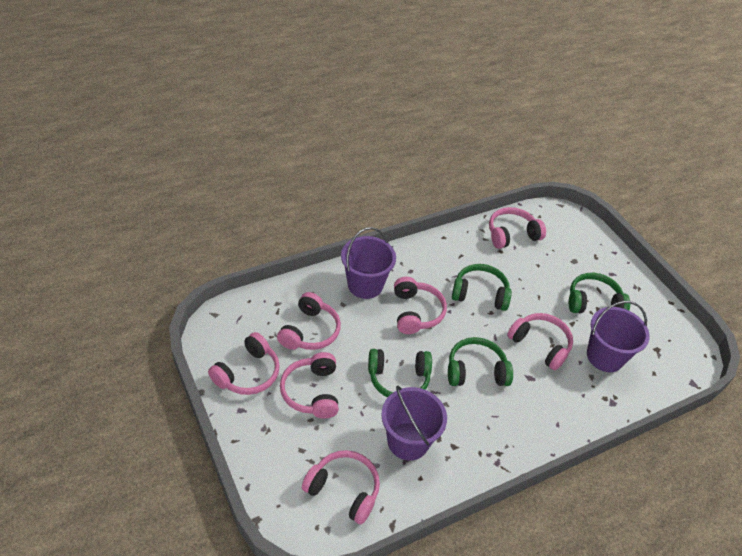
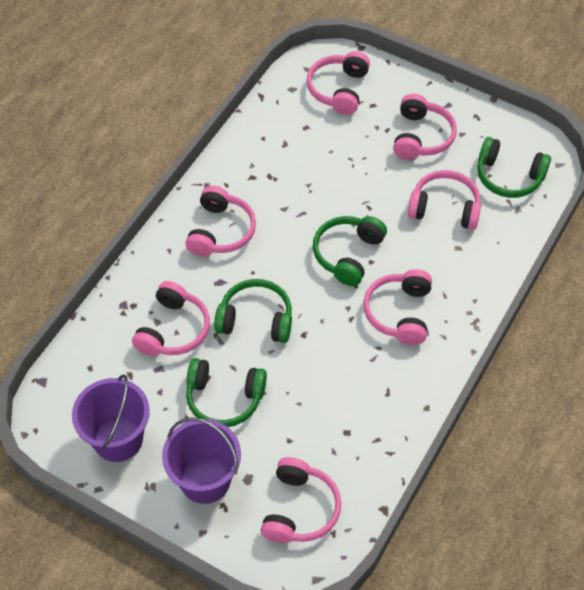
purple bucket: [341,227,396,299] [381,385,447,461] [587,301,650,372] = 3 -> [72,375,150,462] [162,417,241,504] = 2

